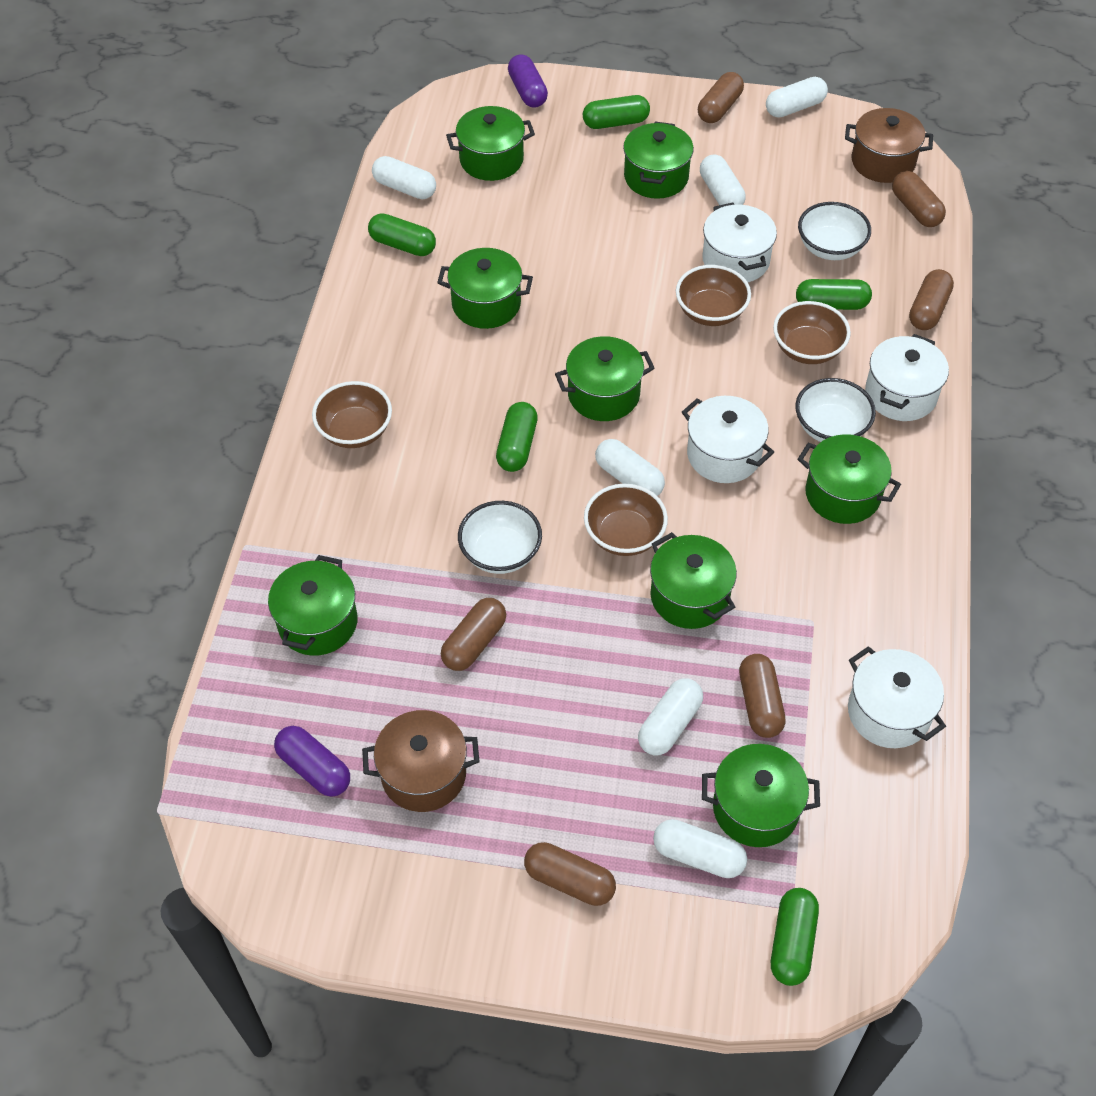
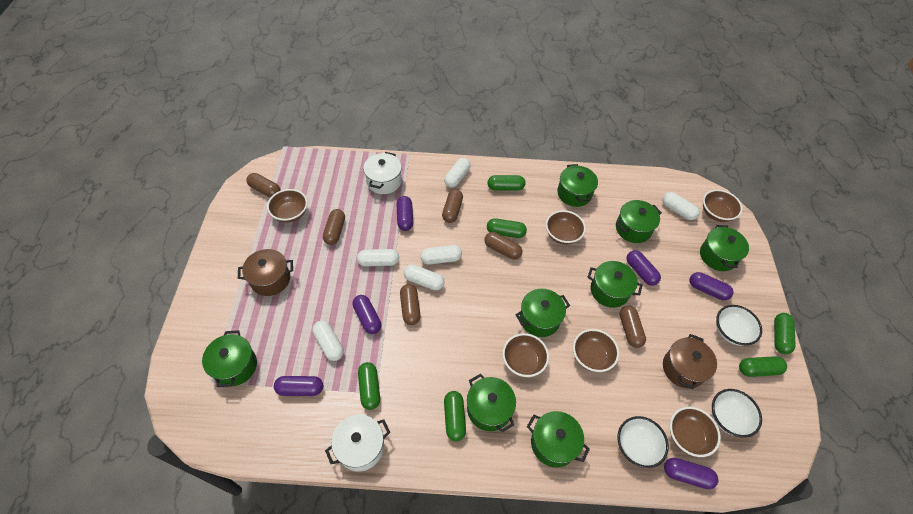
brown bowl: [312,381,392,448] [584,484,668,556] [676,265,751,326] [773,301,851,364] = 4 -> [267,189,308,223] [502,333,549,377] [546,210,586,245] [573,329,619,372] [670,407,721,457] [703,189,743,222] = 6
green capsule: [368,213,436,256] [496,402,538,472] [583,95,650,129] [771,888,819,986] [796,279,872,310] = 5 -> [358,362,380,410] [444,391,466,441] [487,175,525,191] [487,218,527,238] [739,356,787,377] [774,313,795,354] = 6
purple capsule: [274,726,350,797] [508,54,548,108] = 2 -> [274,376,323,396] [353,295,381,334] [397,196,413,231] [627,250,661,286] [664,458,718,489] [690,272,733,300] = 6
white pot: [682,396,774,483] [702,202,777,282] [848,646,946,748] [865,334,949,421] = 4 -> [325,414,390,472] [363,152,402,194] = 2

